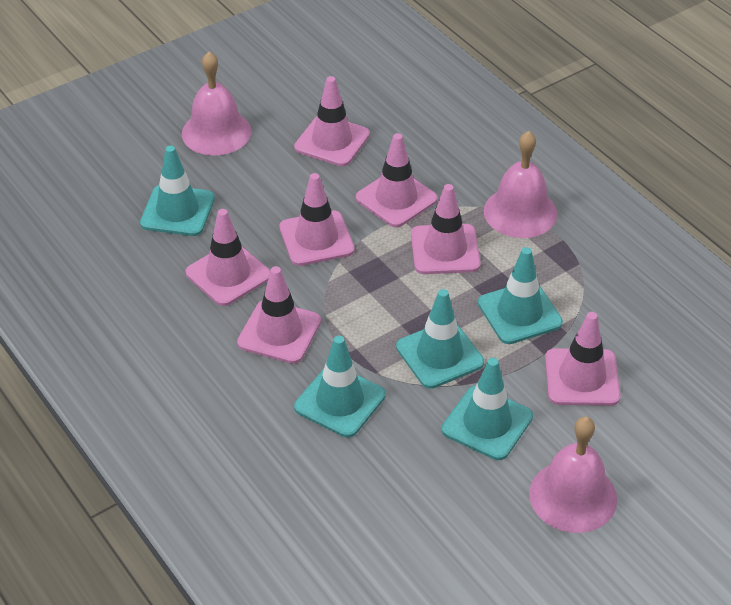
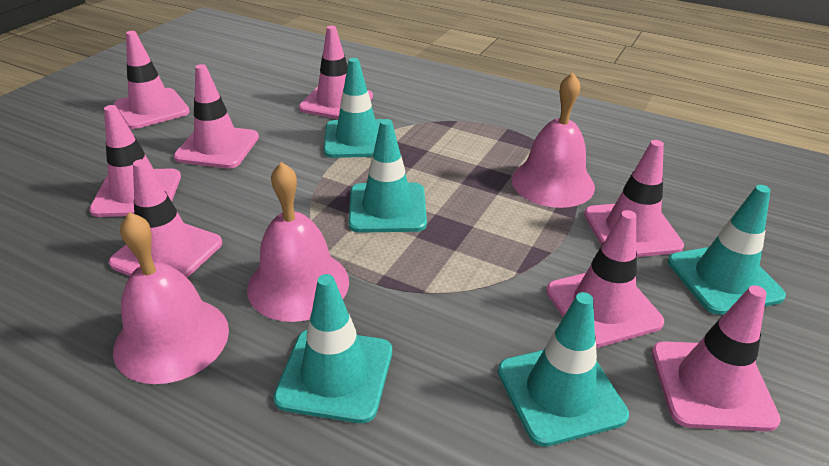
pink traffic cone: [185,209,270,306] [237,266,321,364] [279,173,355,266] [294,76,370,166] [356,133,438,227] [411,184,481,274] [545,312,621,406] = 7 -> [89,105,181,217] [109,159,222,278] [113,31,190,129] [174,64,259,168] [299,25,373,119] [546,210,664,348] [584,140,684,257] [652,285,781,431] = 8

